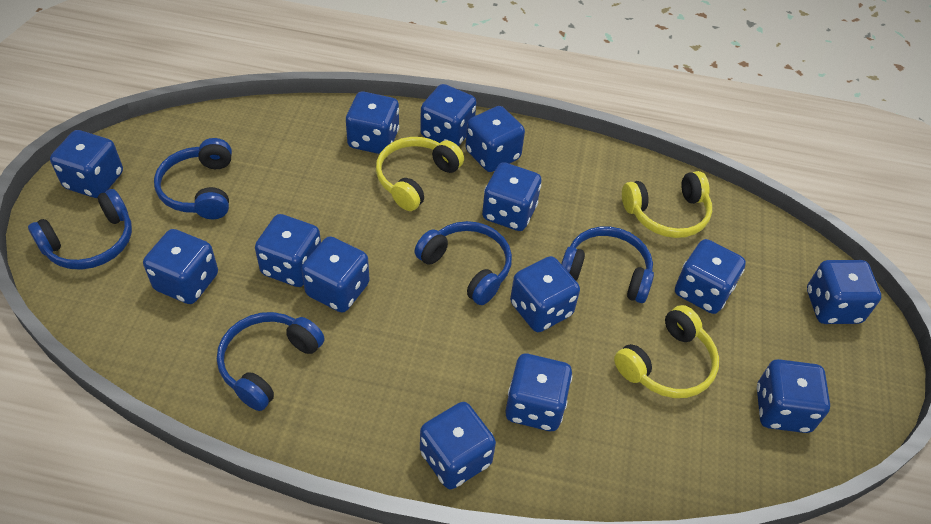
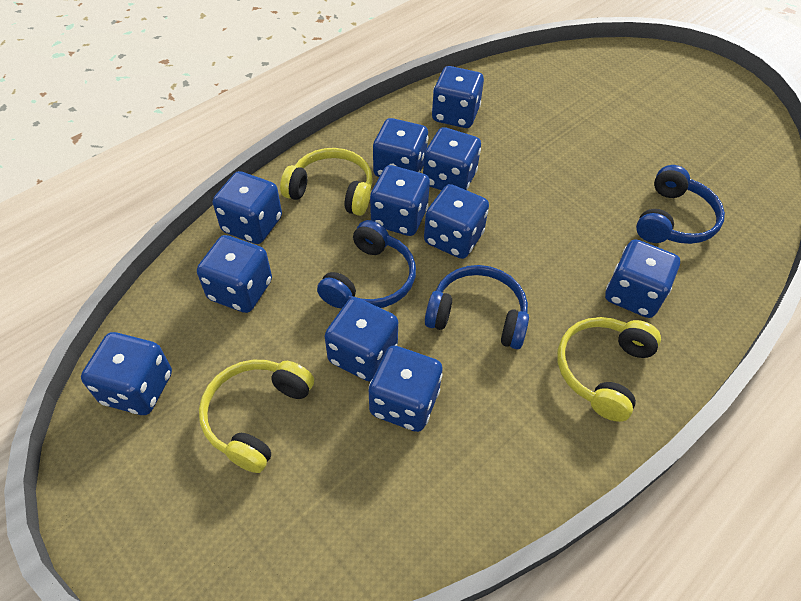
blue dice: [50,130,123,198] [143,229,218,304] [255,214,321,287] [301,236,370,312] [346,92,399,154] [420,84,476,146] [420,402,496,489] [465,106,525,172] [482,162,542,231] [505,354,572,431] [510,256,580,332] [675,239,746,314] [757,359,830,433] [807,260,881,324] = 14 -> [81,332,172,415] [197,235,272,313] [213,171,282,244] [325,297,398,382] [369,346,443,432] [370,165,430,236] [373,118,428,177] [423,127,481,190] [424,184,489,259] [432,66,484,128] [605,239,680,318] = 11
blue headphones: [28,189,132,270] [154,138,232,219] [217,312,325,411] [414,221,512,305] [561,226,654,303] = 5 -> [317,220,416,308] [425,265,529,349] [636,165,725,244] = 3

